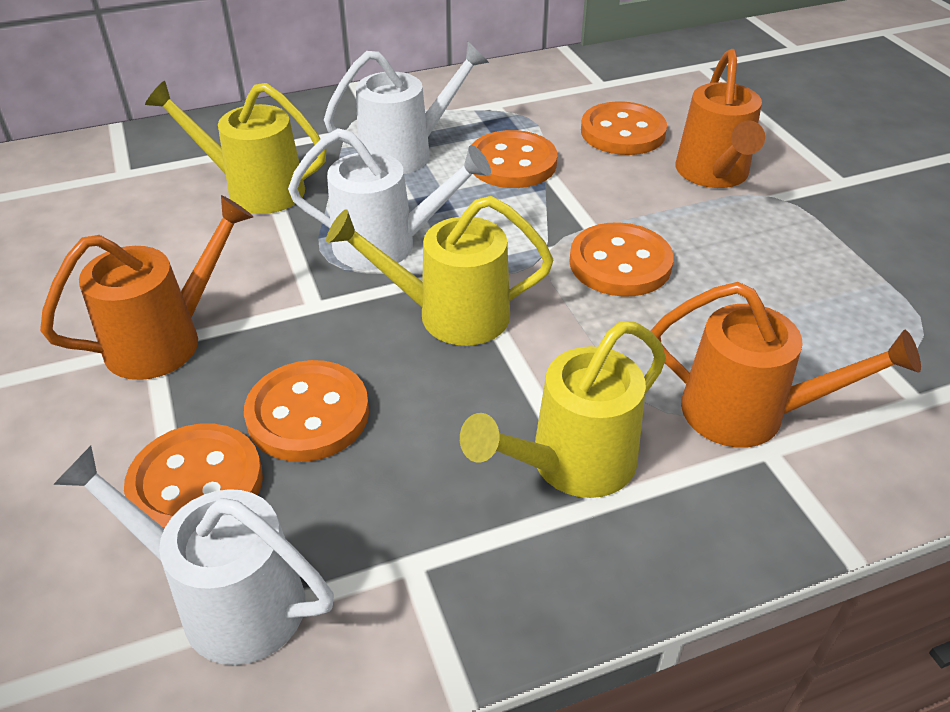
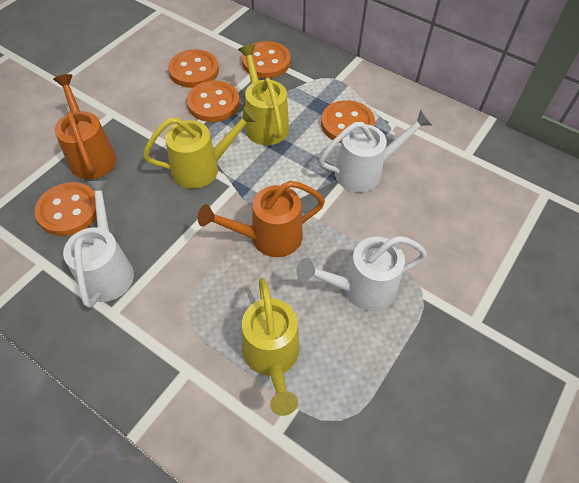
orange watering can: [40,195,253,380] [650,282,921,447] [676,49,765,188] = 3 -> [53,74,117,179] [198,181,325,257] = 2

